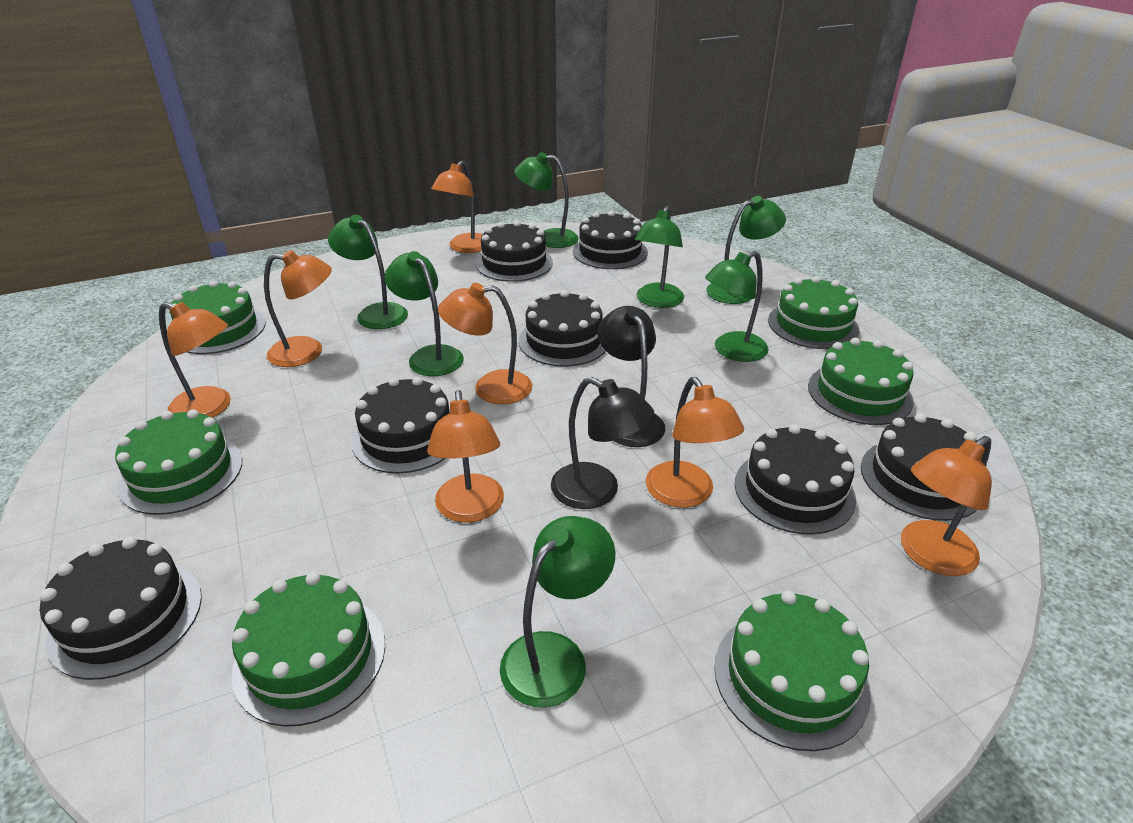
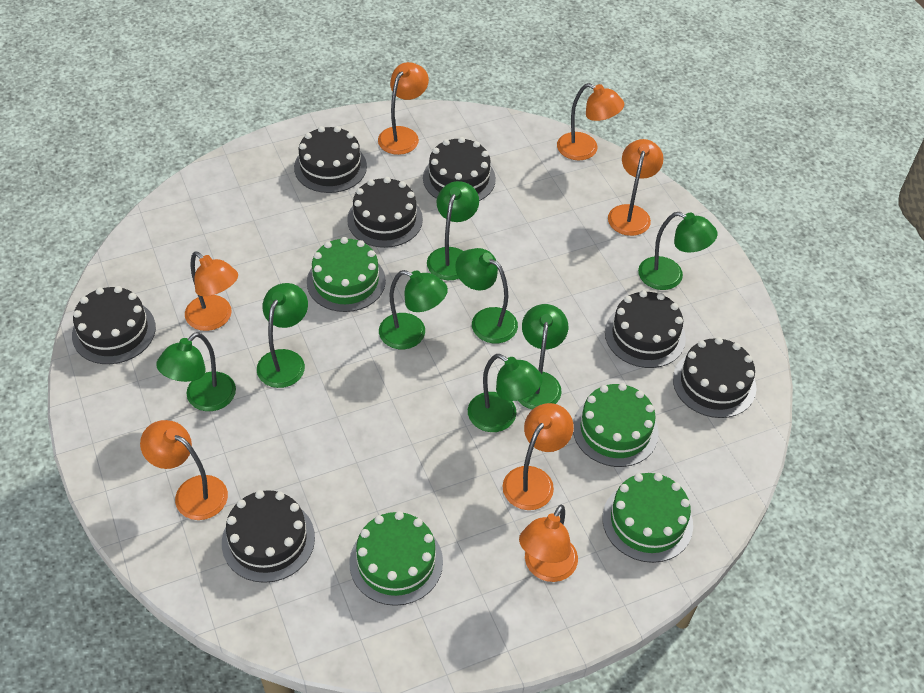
black lamp: [551,377,654,509] [597,306,665,447] = 2 -> none = 0
green cake: [115,409,242,515] [170,281,266,354] [231,572,385,727] [714,591,871,751] [768,276,859,349] [808,338,914,425] = 6 -> [307,237,386,312] [349,511,443,606] [573,383,659,467] [602,473,693,563] = 4
green lamp: [328,215,408,329] [384,251,464,376] [500,516,615,708] [514,152,579,248] [634,206,684,308] [705,251,769,362] [706,196,786,304] = 7 -> [156,332,236,411] [257,283,308,388] [379,270,448,349] [427,181,479,280] [455,248,518,343] [468,354,543,432] [518,304,568,409] [638,212,718,290] = 8

